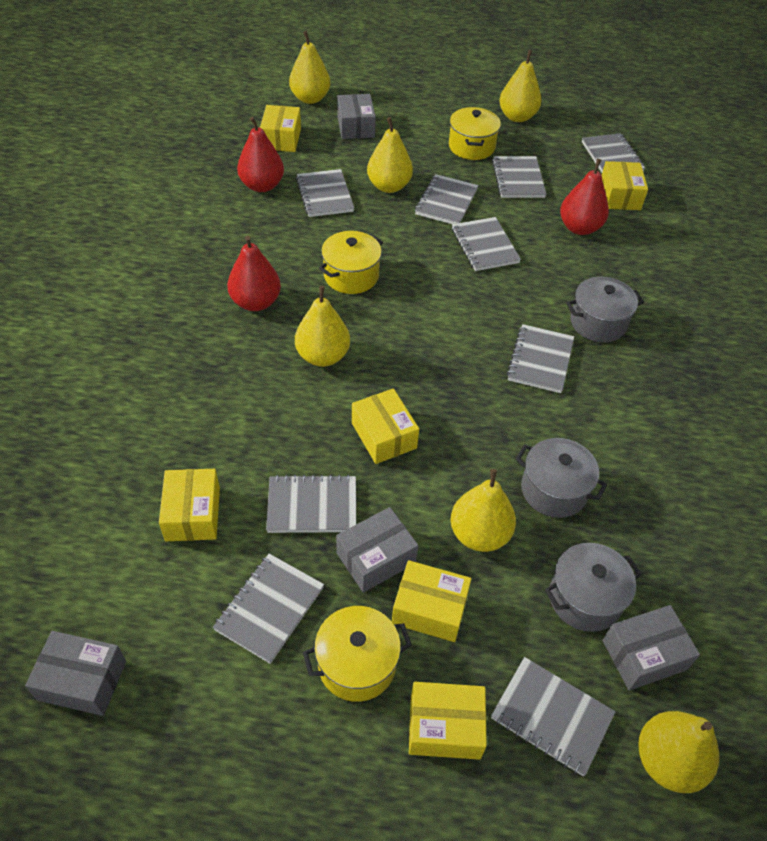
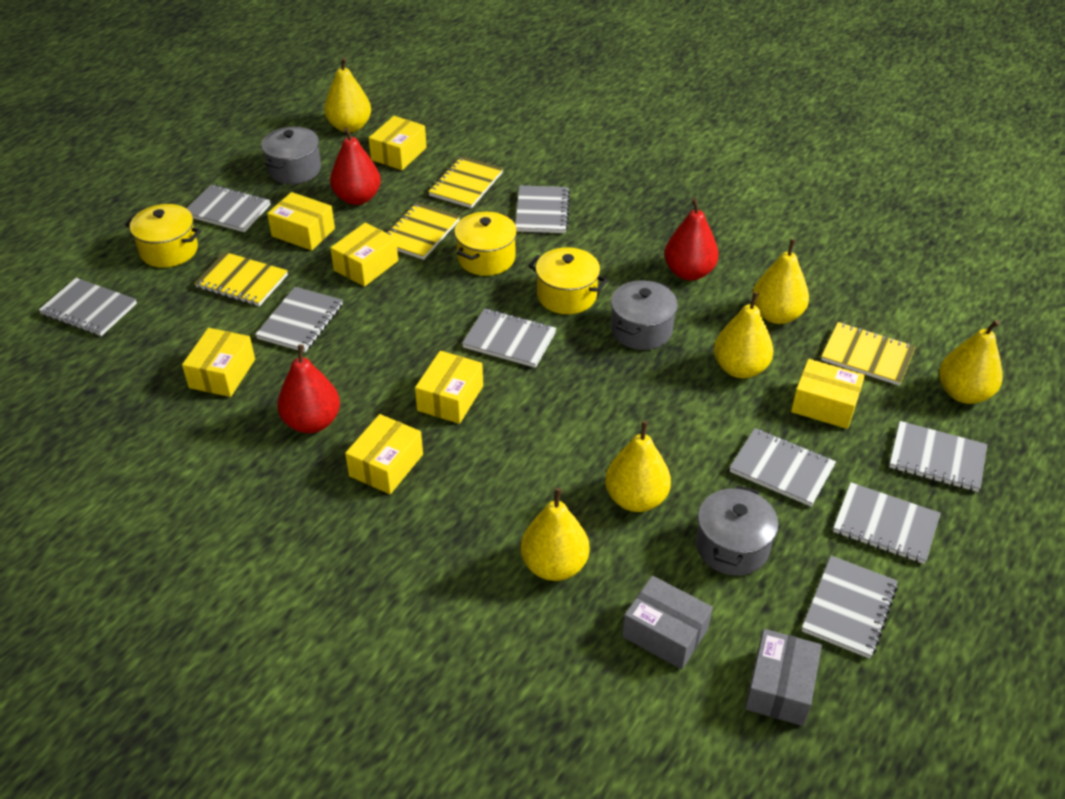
grey box: [25,631,126,716] [336,507,418,593] [337,94,376,139] [602,605,700,690] = 4 -> [622,576,713,669] [745,629,822,726] = 2
yellow box: [159,469,220,541] [260,105,301,152] [352,388,419,464] [392,560,471,642] [409,682,487,760] [602,161,648,210] = 6 -> [182,328,255,397] [267,192,335,251] [330,223,398,287] [345,414,423,494] [369,116,427,170] [415,351,483,424] [791,359,865,429] = 7
yellow notebook: none = 0 -> [194,252,288,306] [386,202,460,260] [428,156,503,208] [821,322,916,386] = 4

